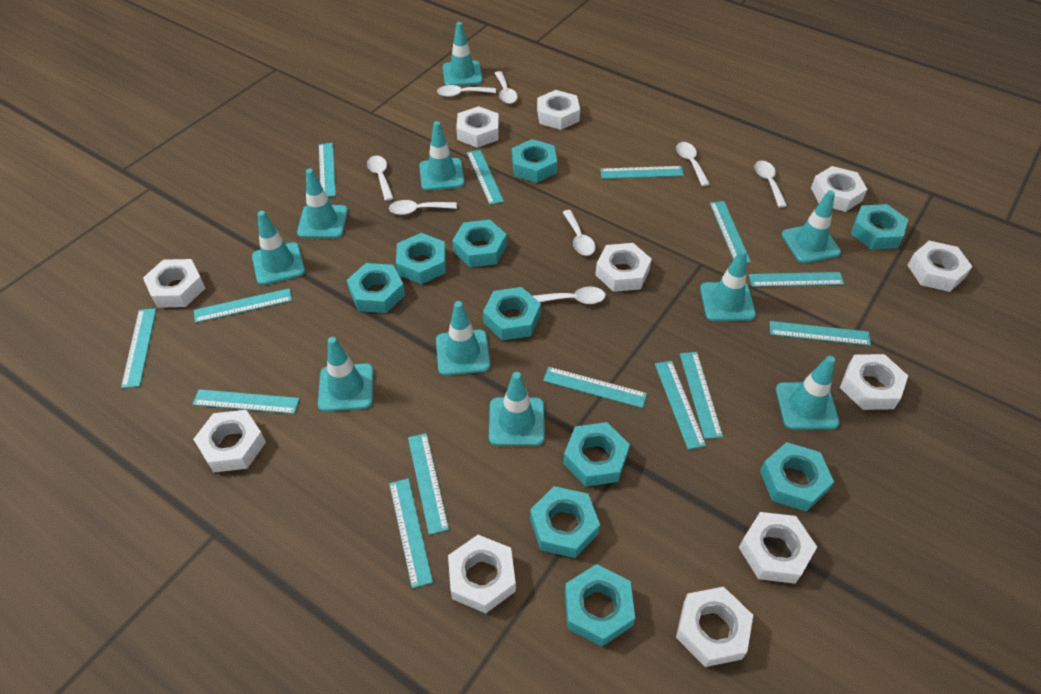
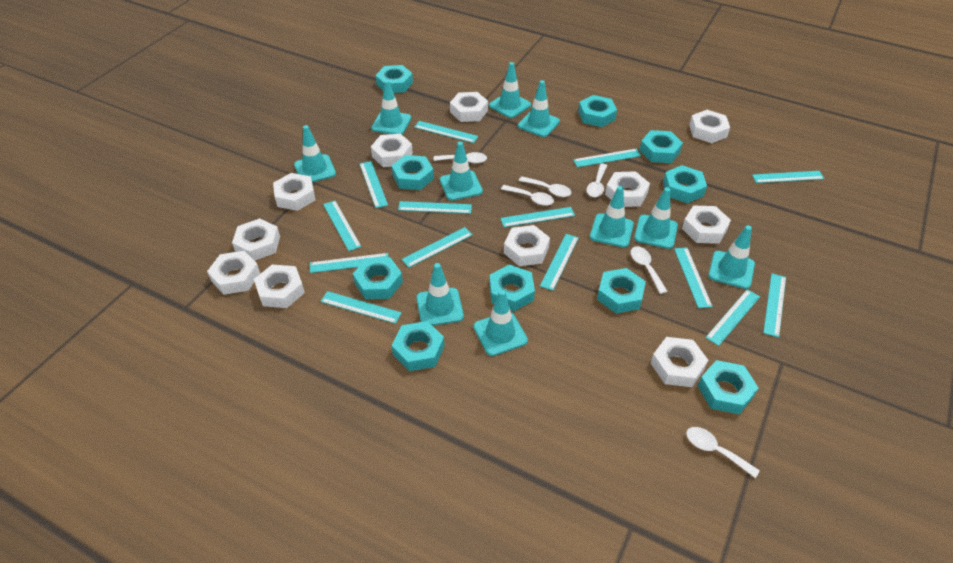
white spoon: [367,156,394,201] [389,200,457,215] [437,85,496,97] [495,71,518,104] [533,287,606,304] [563,210,596,256] [676,142,710,186] [755,161,787,208] = 8 -> [433,152,487,163] [501,185,554,206] [519,176,572,197] [586,164,607,197] [631,246,668,294] [686,427,760,478] = 6

